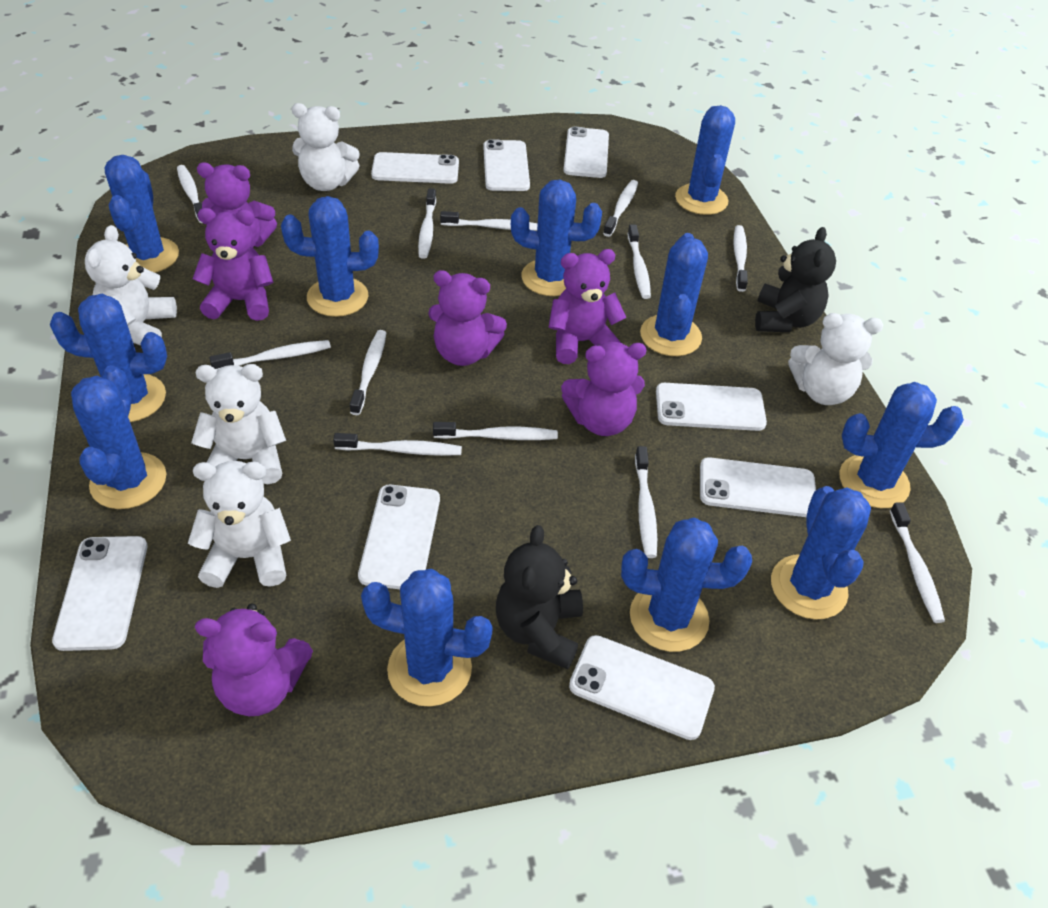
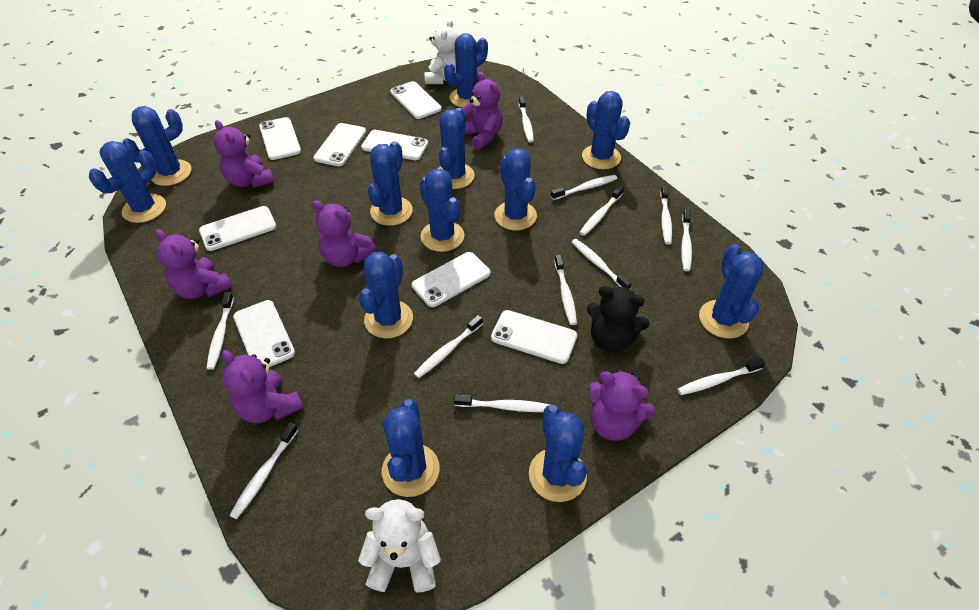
black teddy bear: [496,525,583,669] [755,227,836,332] = 2 -> [587,286,649,353] = 1
blue cactus: [50,294,167,422] [71,365,166,509] [104,155,179,273] [281,196,379,317] [361,569,493,707] [511,180,602,296] [621,517,752,652] [640,233,708,356] [675,105,735,215] [771,486,871,620] [839,382,964,508] = 11 -> [89,141,166,223] [123,106,191,186] [359,252,413,338] [368,141,413,226] [382,399,440,497] [420,169,464,252] [438,108,475,189] [444,33,488,108] [494,149,537,230] [529,405,587,502] [582,91,630,169] [699,244,763,338] = 12
white teddy bear: [85,225,177,346] [188,461,291,588] [191,364,286,484] [292,103,360,191] [788,313,883,405] = 5 -> [358,499,441,593] [425,19,459,84] = 2

